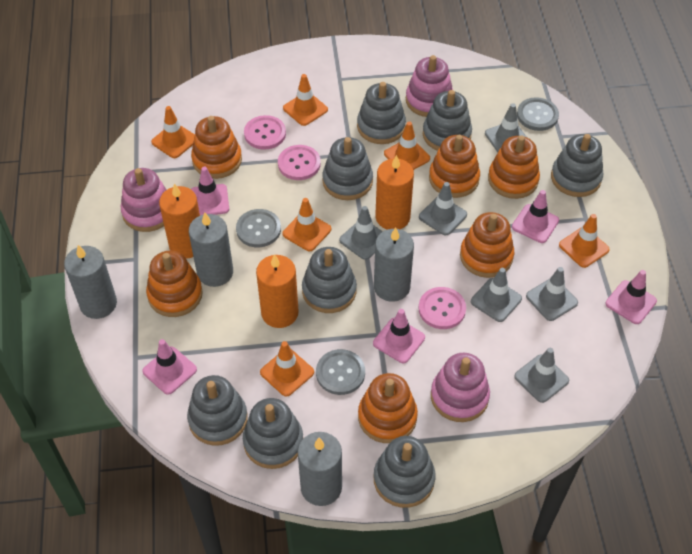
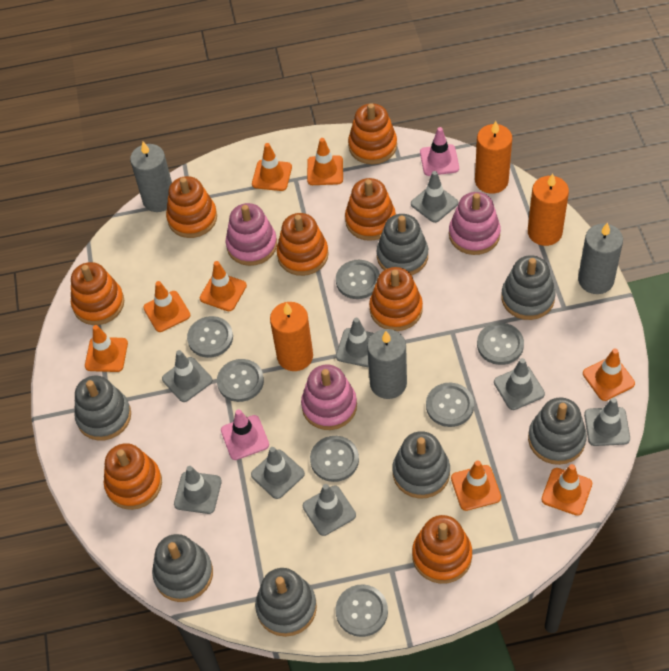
grey button: [236,209,281,247] [316,349,365,395] [517,97,559,131] = 3 -> [187,316,233,358] [217,359,264,402] [310,436,359,482] [336,260,380,299] [336,584,388,637] [426,383,474,427] [477,323,524,365] = 7
grey candle: [64,245,117,319] [189,212,233,287] [298,432,342,506] [374,227,414,302] = 4 -> [130,142,172,212] [367,329,407,399] [578,222,623,294] = 3
grey stacking toy: [187,375,248,446] [243,398,303,469] [302,247,357,313] [322,137,373,200] [357,82,406,144] [374,436,436,508] [423,90,472,151] [551,134,603,197] = 8 -> [75,376,131,441] [152,534,213,602] [255,568,317,637] [377,214,428,275] [392,431,450,498] [501,255,556,320] [528,398,587,465] = 7
grey traffic cone: [339,206,383,260] [419,182,467,235] [471,268,522,322] [485,103,526,152] [514,348,569,403] [526,267,578,321] = 6 -> [162,350,213,402] [174,466,222,514] [251,447,305,499] [303,484,356,536] [336,318,374,367] [411,171,458,223] [494,358,545,410] [584,398,630,446] = 8
orange stacking toy: [146,251,203,317] [191,116,242,179] [358,373,418,443] [429,135,480,198] [460,212,514,278] [488,135,540,199] = 6 -> [71,262,124,325] [104,443,162,510] [166,176,217,238] [277,213,329,276] [345,178,396,241] [348,103,397,165] [369,267,423,331] [412,515,472,584] = 8
orange traffic cone: [151,106,195,158] [260,341,314,397] [282,198,331,251] [283,74,328,126] [384,122,430,170] [559,214,610,268] = 6 -> [85,325,128,372] [143,281,190,332] [200,261,247,311] [252,143,292,191] [307,138,343,185] [451,460,501,511] [541,464,592,516] [583,349,635,401] = 8
pink button: [244,115,286,150] [278,145,321,180] [419,287,466,329] = 3 -> none = 0
pink traffic cone: [142,339,197,395] [191,166,229,215] [373,309,425,363] [512,190,559,243] [605,270,657,324] = 5 -> [221,409,269,460] [420,127,459,176] = 2

